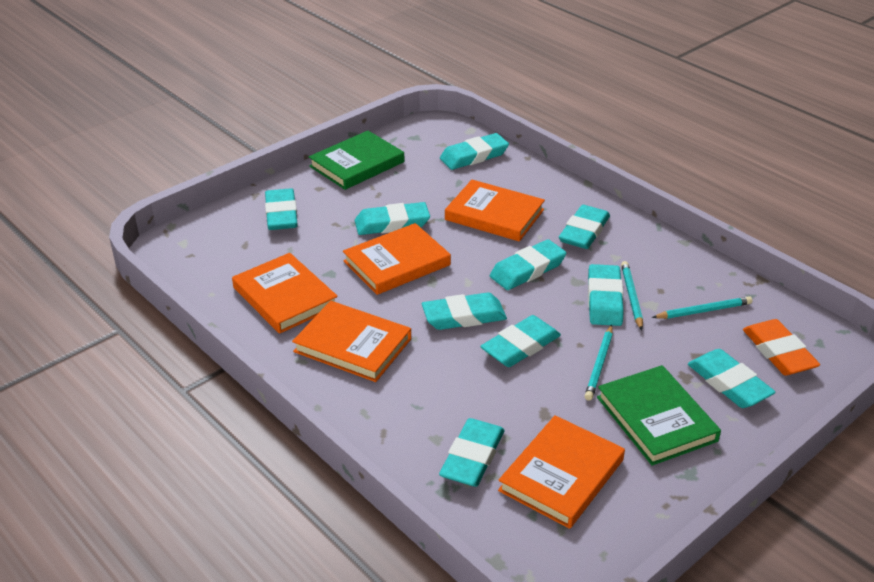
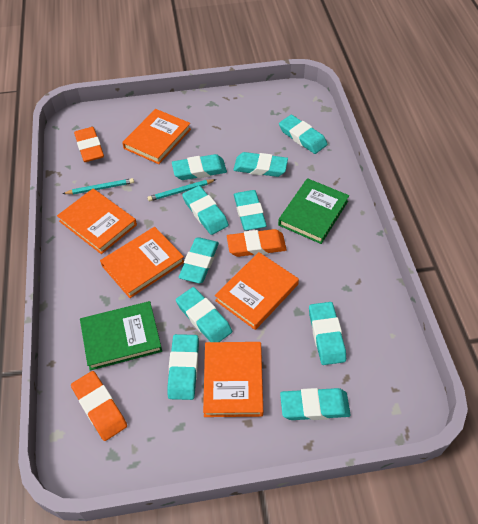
orange eraser: [743,319,820,375] = 1 -> [71,371,127,441] [74,127,104,162] [227,229,287,257] = 3
turquoise pencil: [585,325,613,401] [621,261,643,330] [652,296,752,319] = 3 -> [63,178,134,194] [147,179,216,201] = 2

